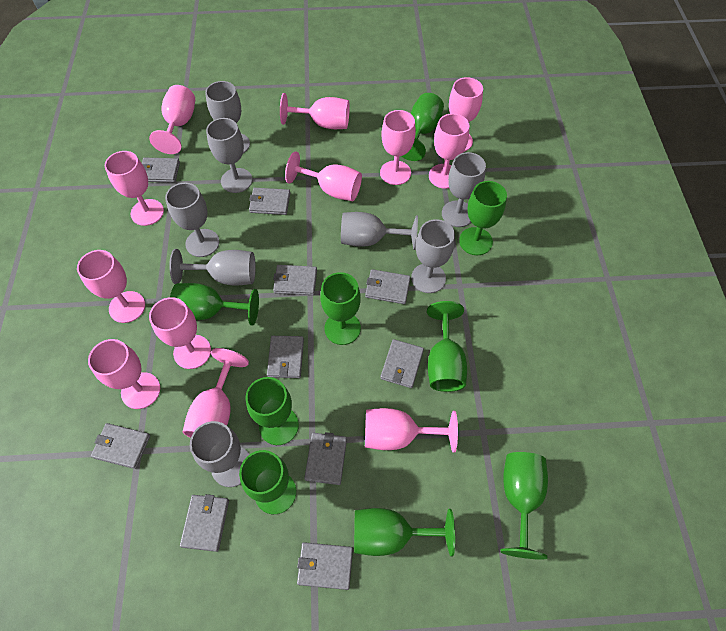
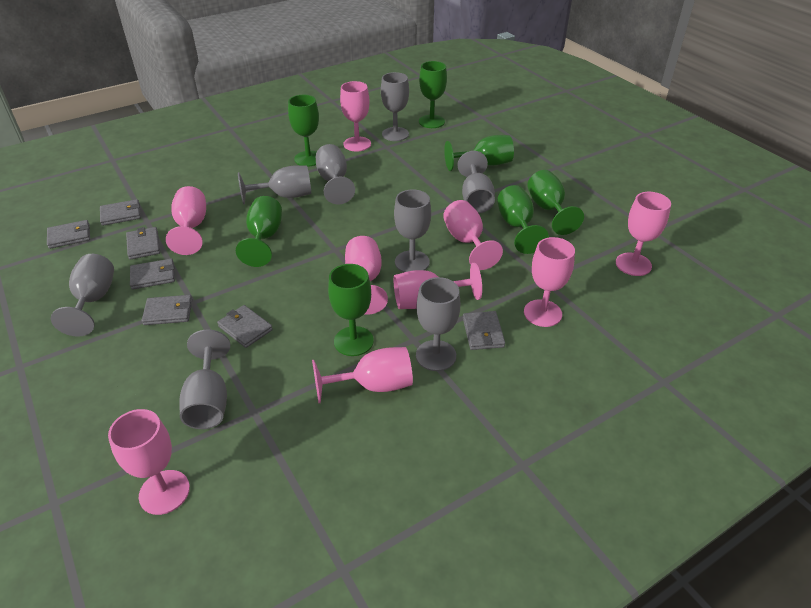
green goblet: [170,283,259,326] [239,450,296,514] [246,377,299,445] [320,272,361,345] [354,508,455,556] [402,93,444,161] [427,301,467,392] [459,181,507,255] [500,452,548,560] = 9 -> [236,196,282,267] [288,95,319,167] [328,264,374,356] [419,61,447,128] [444,135,514,171] [497,185,549,254] [527,170,584,235] = 7
grey wallet: [91,423,150,469] [142,158,180,183] [180,494,229,552] [249,188,290,215] [267,336,304,378] [273,265,317,295] [297,542,353,590] [304,432,347,485] [365,269,411,304] [380,339,424,388] = 10 -> [47,220,90,249] [100,199,141,226] [126,227,160,260] [130,258,175,290] [142,295,193,325] [217,305,273,348] [463,311,505,350] = 7
pink goblet: [77,250,145,323] [88,339,160,409] [105,151,164,226] [149,85,195,154] [149,297,211,369] [182,348,249,438] [280,93,350,129] [285,151,362,201] [365,408,458,453] [380,110,416,185] [429,113,469,189] [449,77,483,152] = 12 -> [108,409,190,515] [166,186,206,255] [312,347,413,403] [340,81,371,151] [345,236,388,315] [394,263,482,309] [443,200,503,270] [524,237,575,327] [616,192,671,276] = 9

